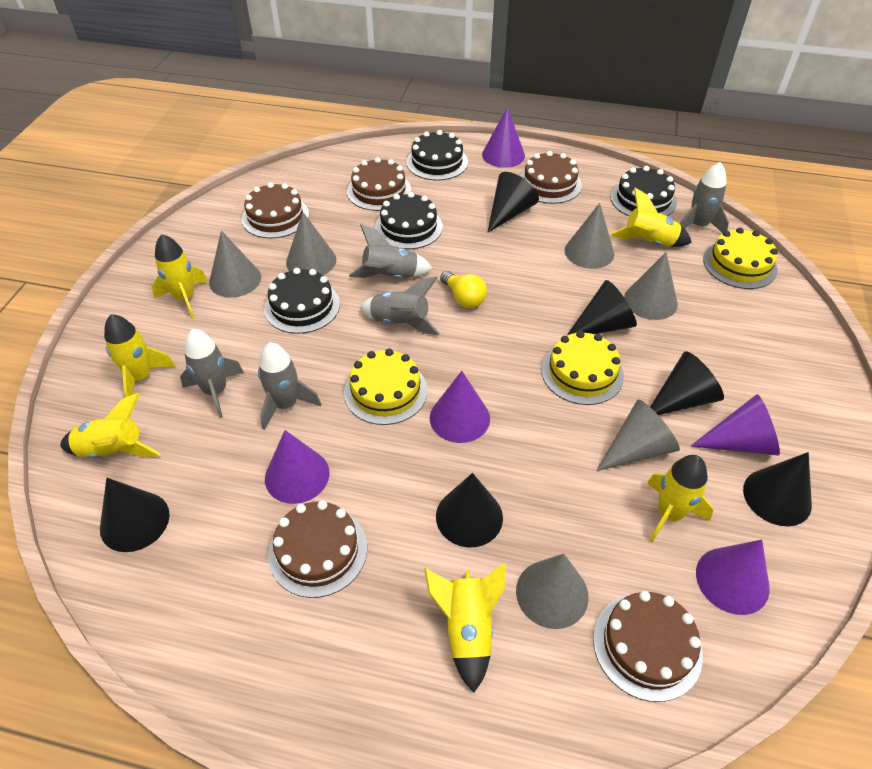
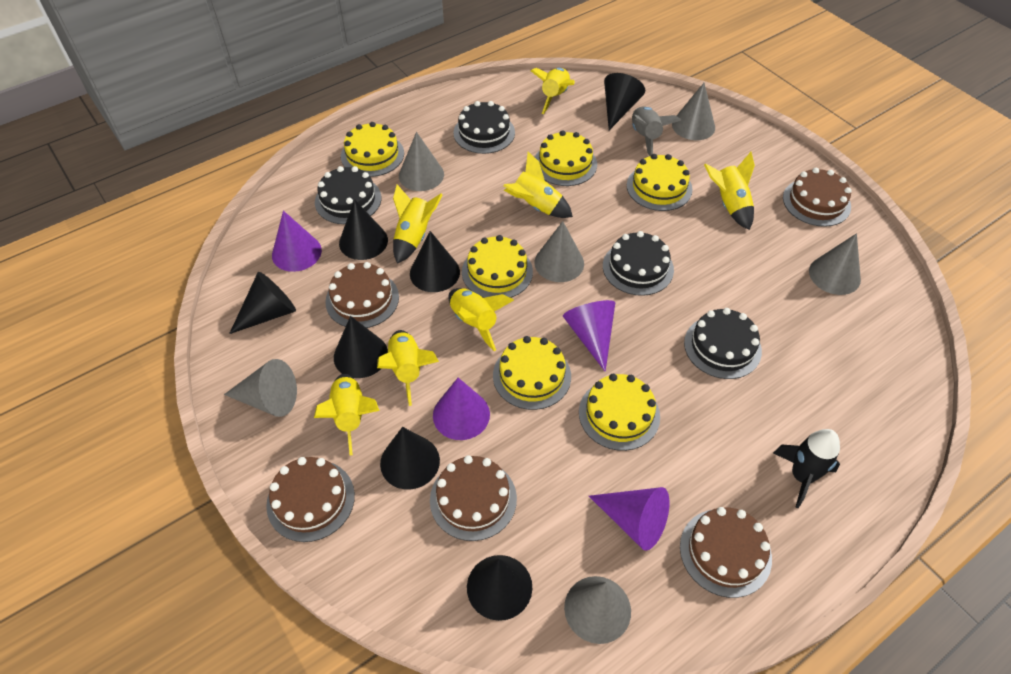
black cone: [100,478,170,552] [436,473,503,547] [487,172,539,233] [567,280,637,335] [650,352,724,415] [743,452,812,526] = 6 -> [229,272,296,334] [334,316,388,378] [339,199,388,260] [380,427,440,489] [410,231,460,292] [467,555,532,621] [604,73,645,130] = 7
black rocket: none = 0 -> [773,429,840,509] = 1
grey rocket: [180,329,244,418] [258,342,321,430] [349,224,433,279] [359,277,440,335] [680,162,729,233] = 5 -> [632,106,681,156] = 1
purple cone: [265,430,330,504] [430,371,490,443] [482,107,525,168] [691,394,780,456] [696,540,770,615] = 5 -> [272,211,322,272] [433,378,490,440] [563,300,615,372] [589,487,669,551] = 4
yellow cake: [344,349,428,425] [541,331,624,405] [703,228,778,289] = 3 -> [341,122,404,177] [462,235,533,298] [493,336,571,410] [535,130,597,186] [579,374,660,451] [627,154,693,211] = 6
yellow light bulb: [440,271,487,308] = 1 -> none = 0
yellow rocket: [60,393,161,458] [104,314,176,397] [151,234,208,318] [424,563,505,692] [610,188,692,247] [647,455,713,543] = 6 -> [314,374,380,455] [377,330,439,406] [393,185,443,264] [448,288,514,351] [503,152,573,218] [531,67,575,114] [704,152,755,230] = 7

